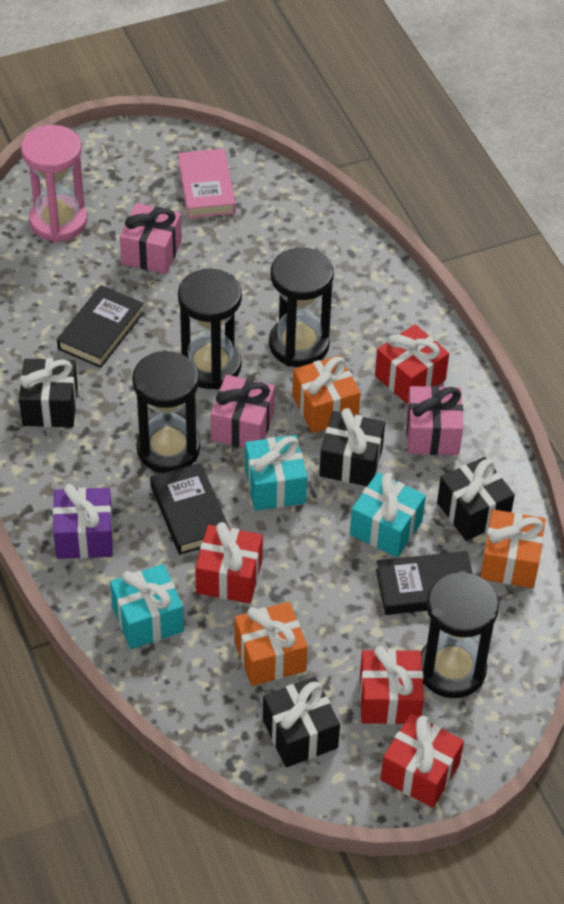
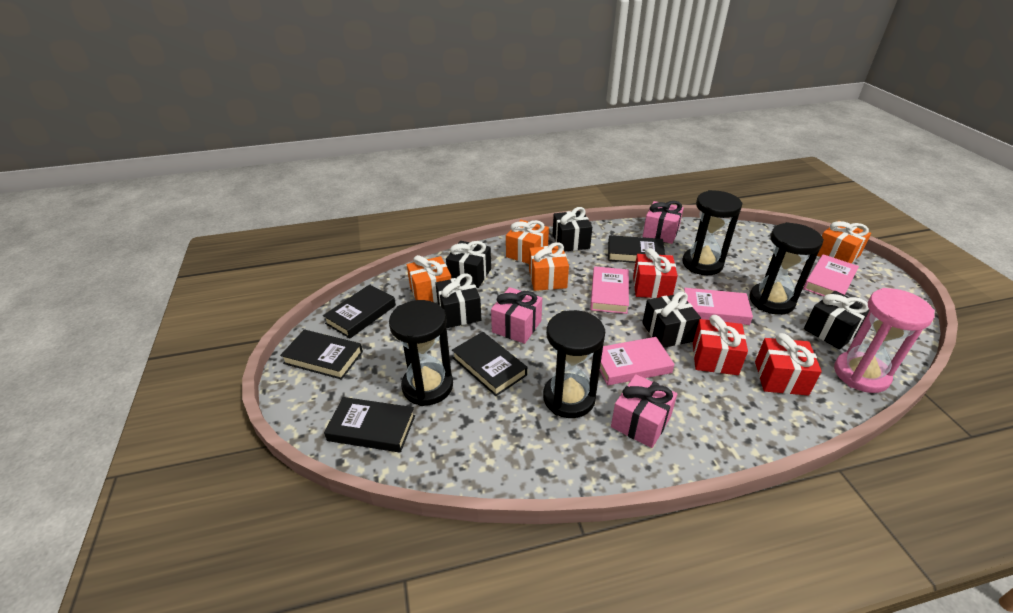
black book: [57,285,144,368] [150,463,229,555] [376,551,473,615] = 3 -> [280,330,363,380] [323,284,396,338] [324,397,415,453] [452,332,527,396] [608,235,665,263] = 5
black gift: [19,358,78,427] [263,677,340,767] [319,408,385,486] [437,457,515,541] = 4 -> [435,273,481,328] [446,241,491,288] [553,207,592,252] [642,292,701,348] [804,291,870,350] = 5
orange gift: [234,602,308,686] [292,355,361,433] [480,509,546,588] = 3 -> [407,255,451,303] [506,220,549,264] [529,242,569,291] [817,221,871,263] = 4
pink book: [178,149,235,218] = 1 -> [590,266,629,314] [600,337,675,385] [684,288,753,325] [803,254,859,297] = 4
purple gift: [53,484,113,559] = 1 -> none = 0
red gift: [195,522,263,603] [360,646,424,724] [375,324,449,405] [380,713,464,808] = 4 -> [633,248,678,298] [693,315,748,375] [755,333,822,395] = 3
turquoise gift: [110,564,184,649] [245,435,307,511] [350,473,426,557] = 3 -> none = 0

